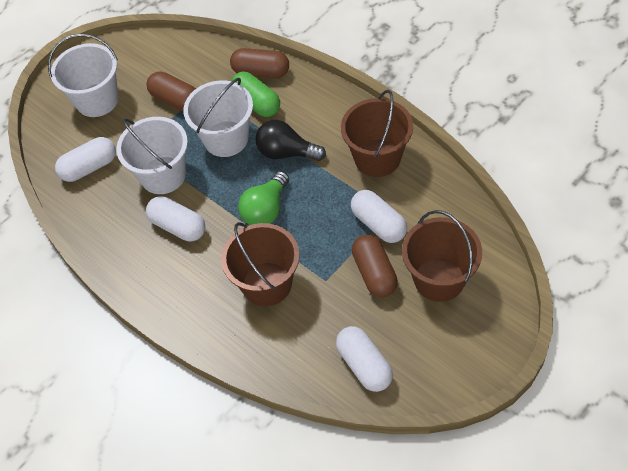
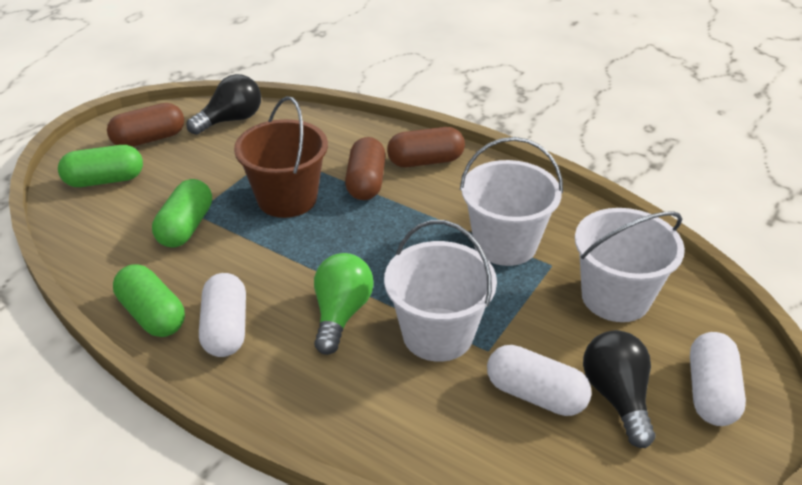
black light bulb: [255,120,326,161] = 1 -> [186,74,261,135] [583,330,656,448] = 2
brown bucket: [221,222,300,306] [341,90,413,177] [402,210,482,302] = 3 -> [234,96,328,218] = 1
green capsule: [231,72,280,117] = 1 -> [58,145,143,187] [113,264,185,337] [152,179,212,248] = 3
white capsule: [55,137,116,182] [146,196,206,241] [336,326,393,392] [351,190,407,243] = 4 -> [199,273,246,357] [487,345,592,416] [690,332,746,426] = 3

